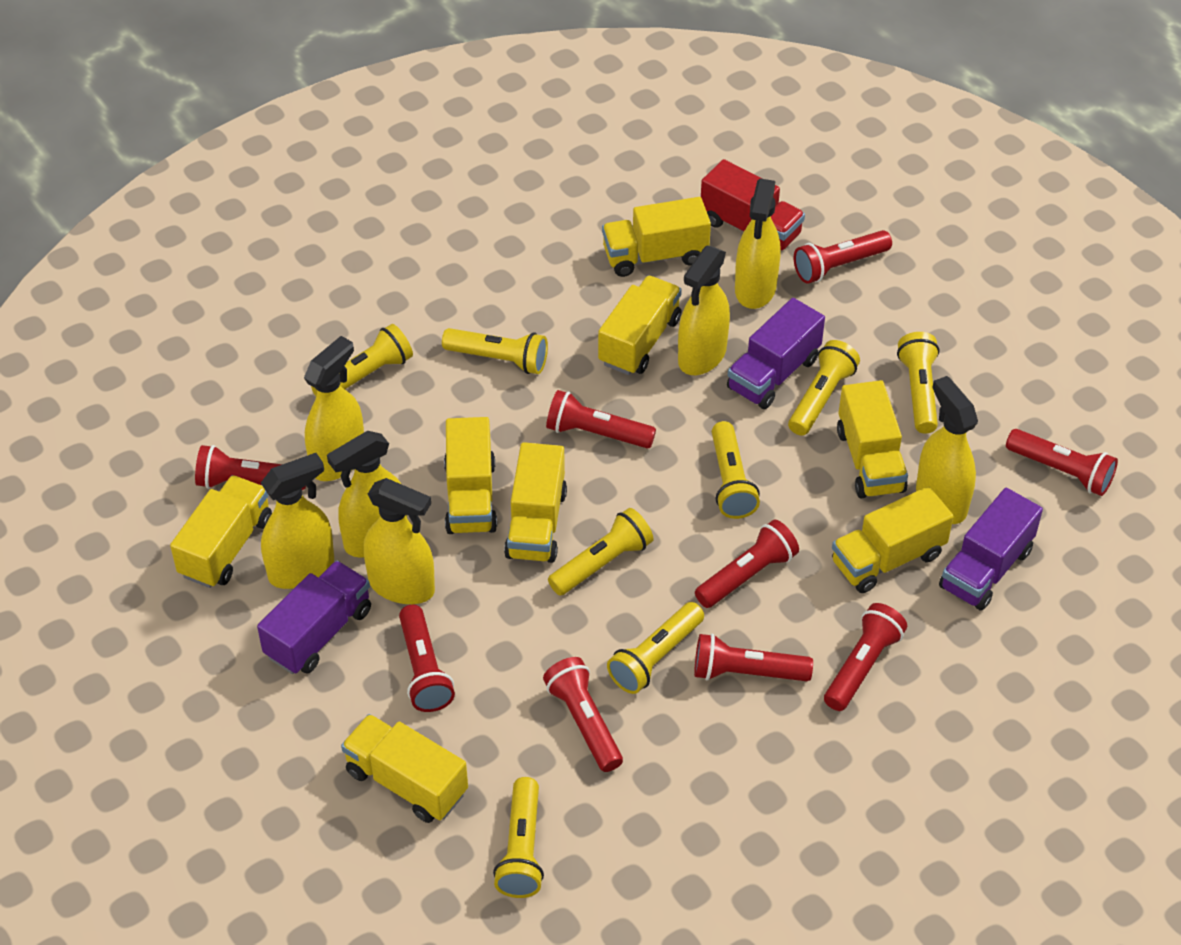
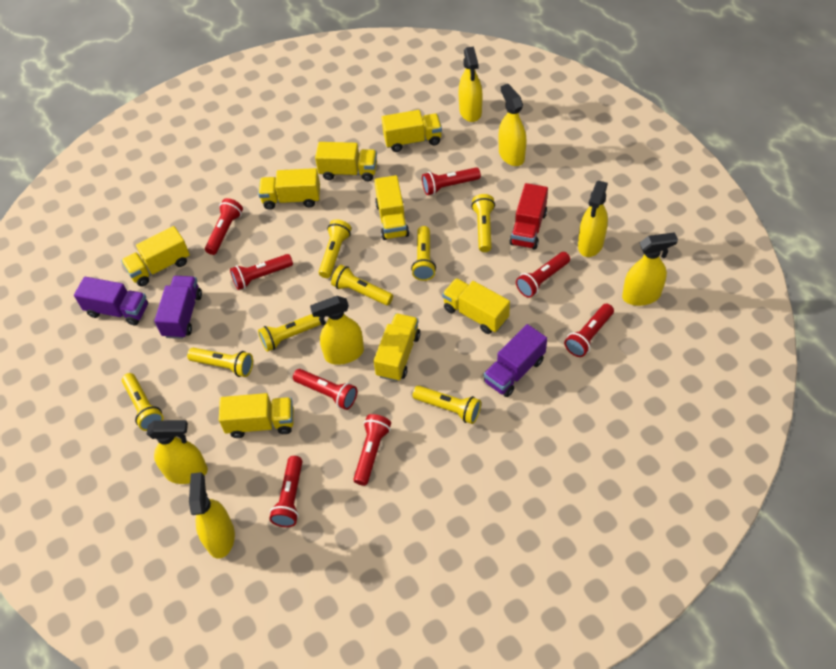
red flashlight: [195,445,306,490] [399,605,455,712] [543,657,623,772] [546,390,656,448] [694,634,813,681] [695,520,799,608] [794,230,892,284] [824,603,907,711] [1006,429,1118,496] = 9 -> [205,198,243,255] [230,254,293,290] [269,456,303,527] [293,369,357,410] [353,414,391,486] [422,167,481,195] [516,252,570,298] [564,304,614,357] = 8

